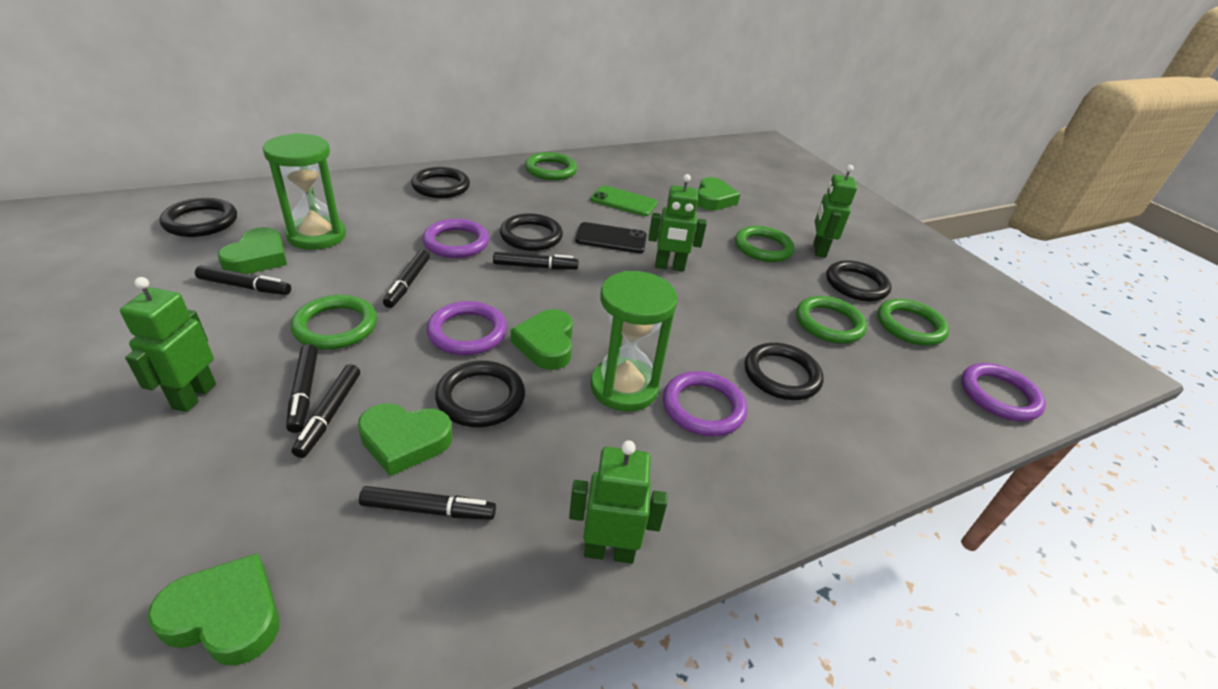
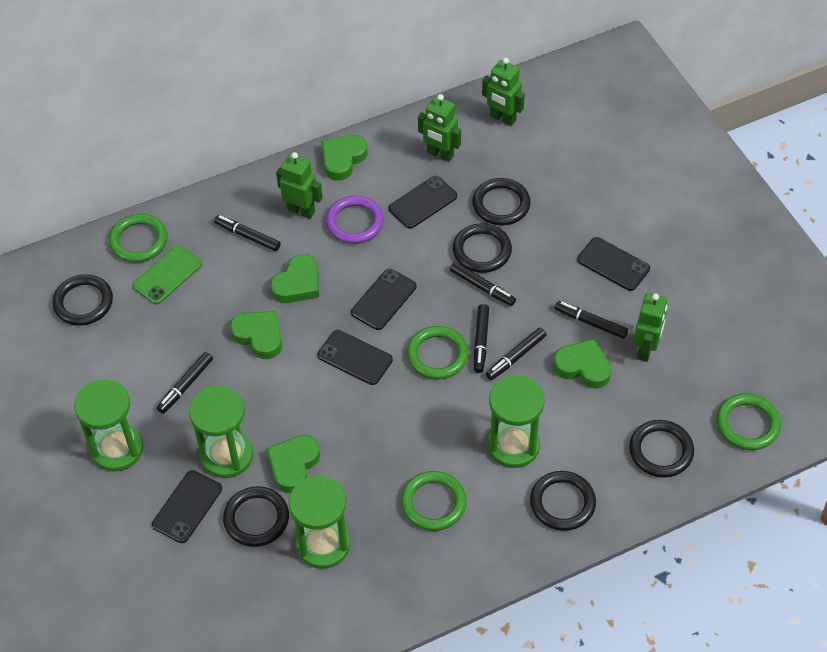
black phone: [575,222,647,253] = 1 -> [152,470,222,543] [317,330,393,385] [351,269,416,330] [389,176,457,229] [577,237,650,291] = 5
green hourglass: [263,133,346,250] [591,271,678,412] = 2 -> [74,379,144,471] [189,386,253,478] [289,476,350,569] [487,375,545,468] = 4
green ring: [291,295,377,350] [525,152,577,180] [735,226,795,262] [796,296,867,344] [877,299,949,346] = 5 -> [109,214,168,263] [401,471,467,531] [407,326,469,380] [717,394,781,450] = 4
purple ring: [422,219,489,258] [427,301,507,355] [663,371,747,437] [961,363,1046,421] = 4 -> [326,196,384,244] = 1

